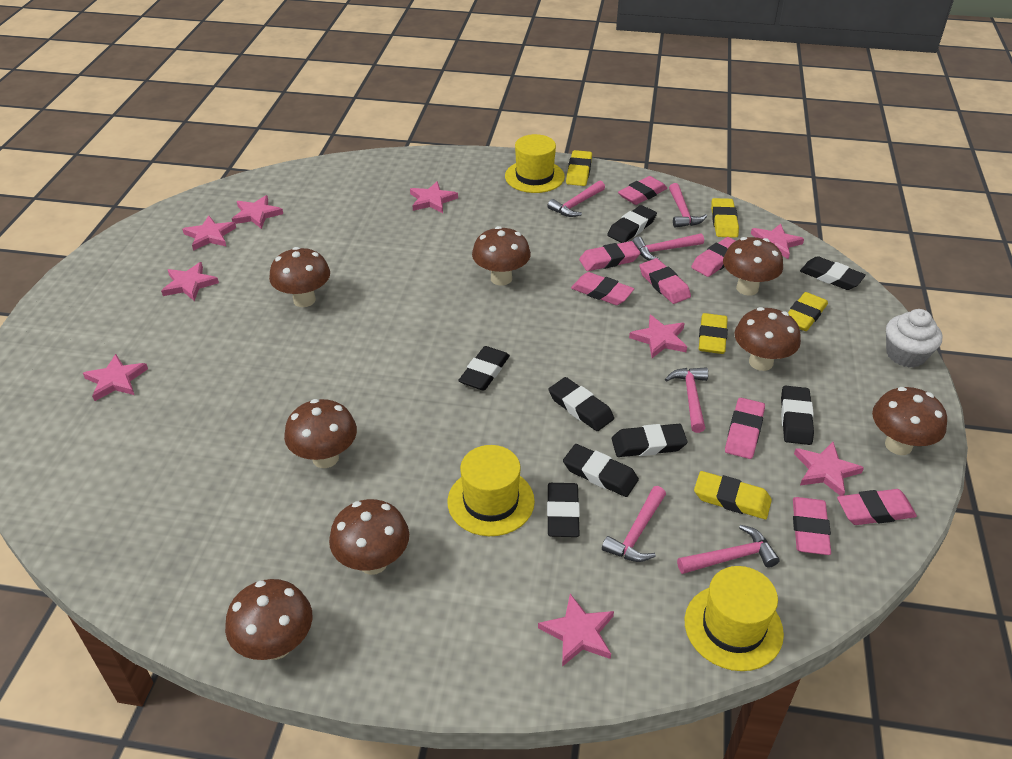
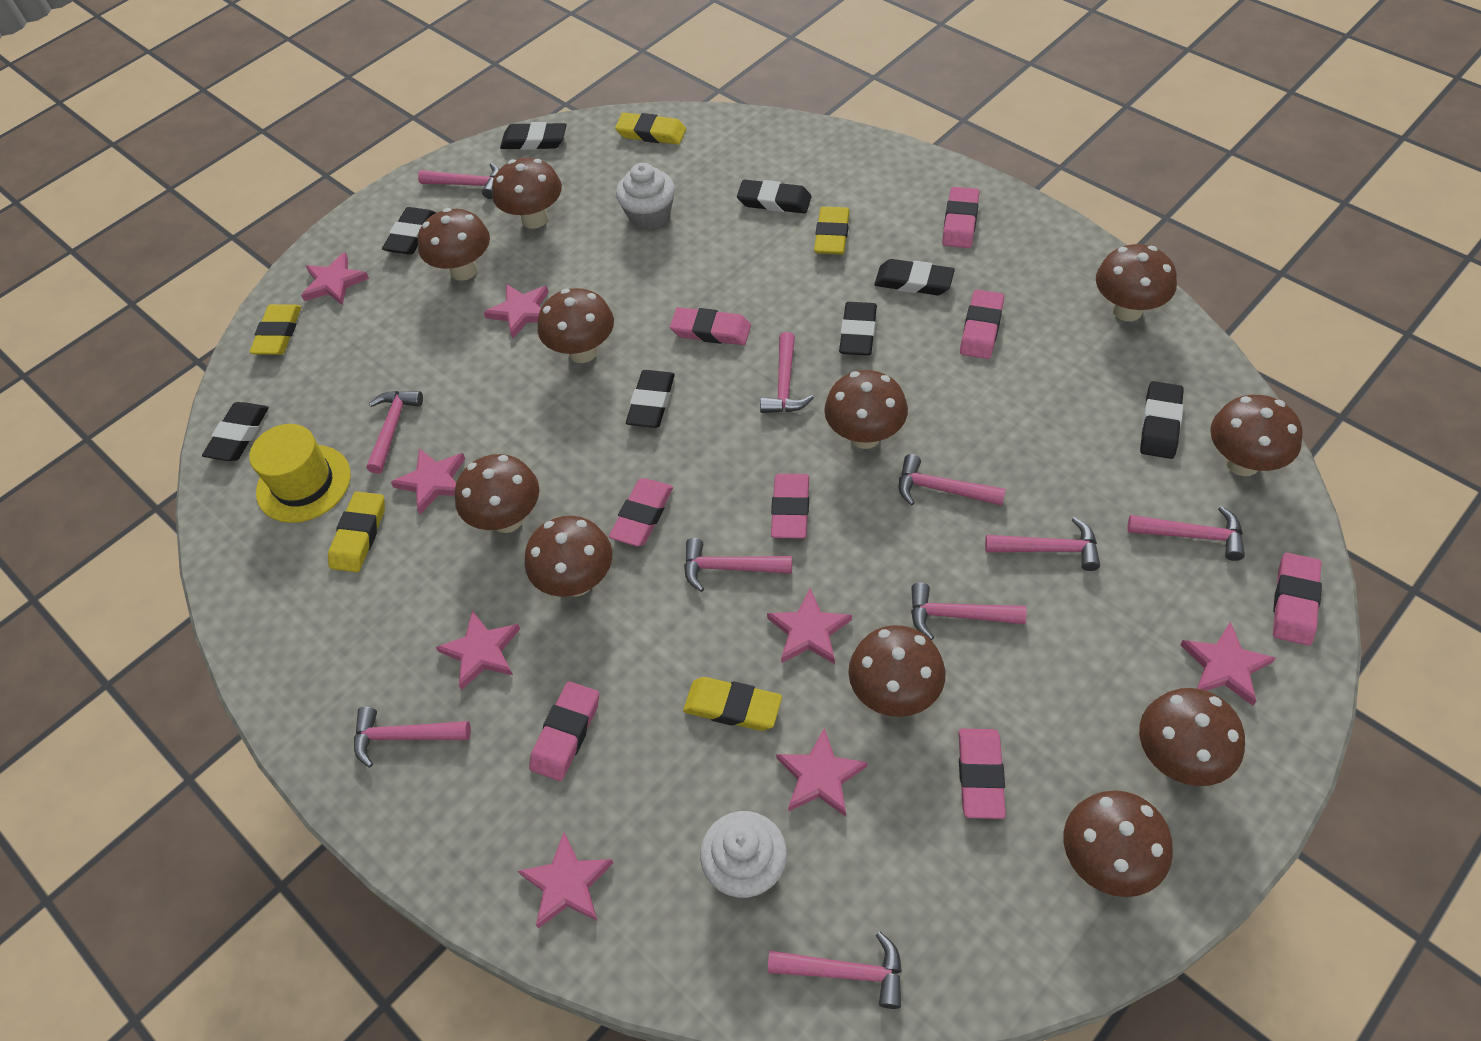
brown mushroom: [225,579,312,660] [269,247,330,307] [284,399,357,468] [329,499,409,575] [472,226,531,285] [723,237,783,296] [735,307,801,371] [872,387,947,455] = 8 -> [418,208,490,281] [455,454,539,533] [492,158,562,229] [525,516,613,597] [538,288,614,363] [824,370,908,449] [848,625,946,717] [1064,791,1173,897] [1096,244,1177,321] [1139,688,1245,786] [1210,395,1303,476] = 11
pink hammer: [548,181,605,217] [602,486,666,562] [632,233,704,261] [665,367,708,433] [669,183,707,228] [677,525,780,574] = 6 -> [354,707,471,768] [367,391,423,474] [418,163,499,199] [684,538,792,592] [760,332,814,413] [768,932,902,1009] [899,454,1006,506] [911,583,1027,640] [985,517,1100,571] [1127,506,1245,561] = 10
pink star: [83,354,148,401] [161,262,219,301] [182,215,236,251] [232,195,283,229] [410,181,458,213] [538,594,614,667] [629,315,687,358] [751,223,804,259] [794,442,864,496] = 9 -> [301,252,369,306] [391,448,465,514] [436,611,520,690] [483,284,549,339] [518,833,613,928] [767,588,852,664] [776,728,868,817] [1181,621,1276,706] = 8
white cupcake: [886,309,943,367] = 1 -> [616,163,675,230] [700,811,787,898] = 2
yellow hat: [447,445,535,536] [505,134,565,193] [685,566,784,671] = 3 -> [249,424,351,523] = 1

